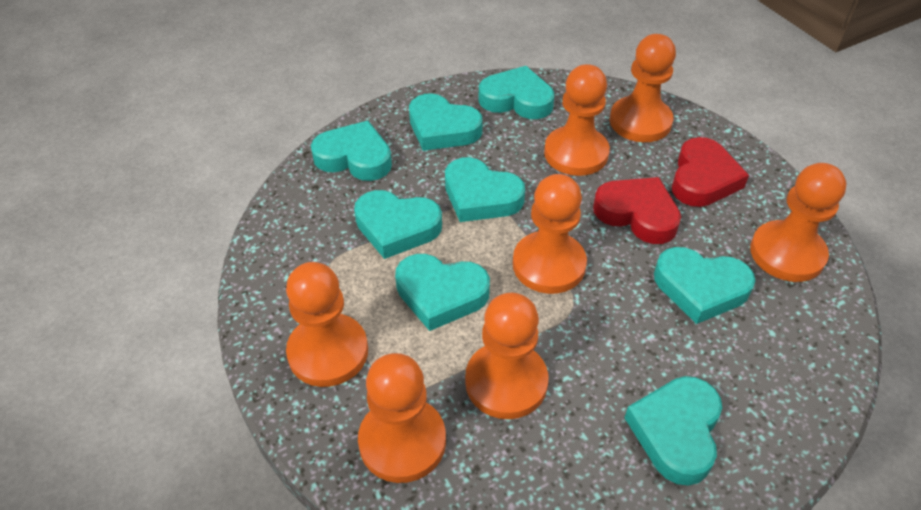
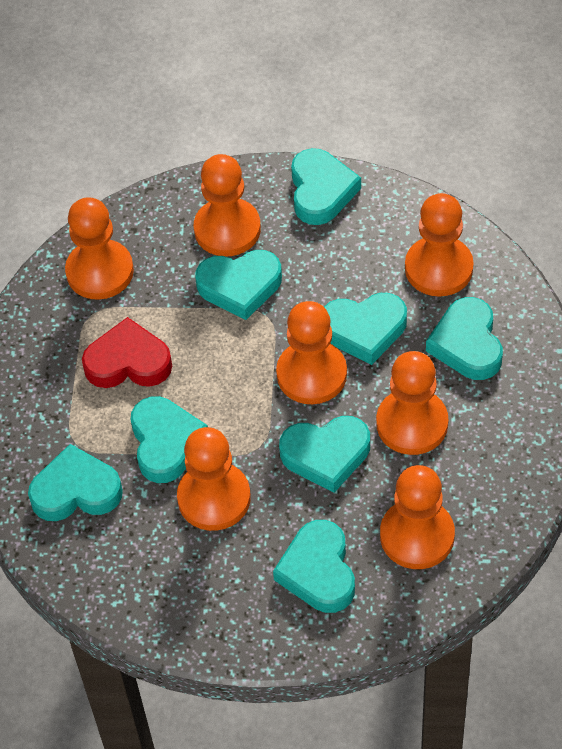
red heart: [593,177,681,244] [672,137,749,207] = 2 -> [82,317,172,388] = 1

